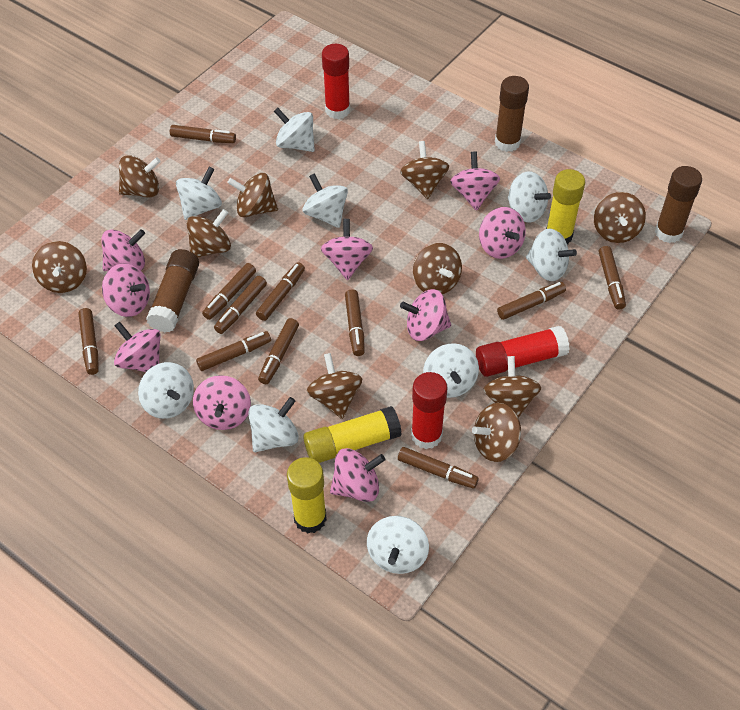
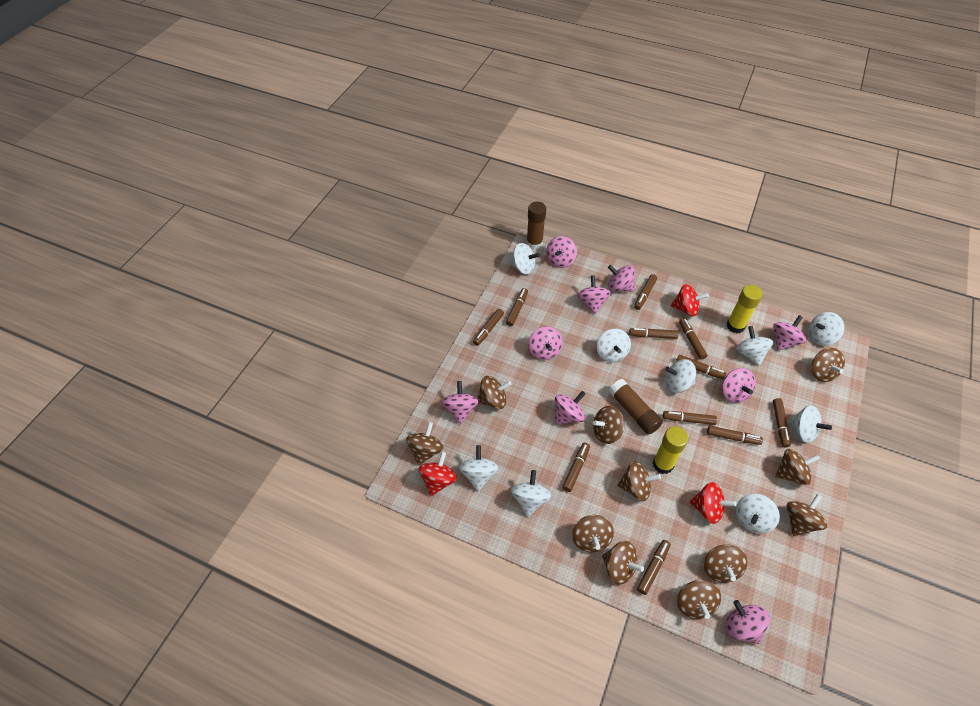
brown glue stick: [146,249,199,332] [495,76,529,152] [655,166,702,243] = 3 -> [526,201,546,250] [608,379,663,435] = 2
brown spinning top: [32,241,87,293] [119,155,161,198] [187,209,231,258] [227,173,278,217] [307,353,362,419] [400,141,449,199] [413,243,462,295] [472,403,521,462] [484,356,541,418] [594,192,646,243] = 10 -> [406,422,444,465] [477,376,512,409] [572,515,614,552] [593,406,625,444] [602,541,644,585] [617,461,661,501] [677,580,721,619] [704,544,748,583] [775,449,820,485] [787,494,827,536] [811,348,845,382] = 11
red glue stick: [322,44,350,119] [411,372,448,449] [476,326,570,377] = 3 -> none = 0
red spinning top: none = 0 -> [419,452,457,496] [671,284,709,316] [690,482,737,524] = 3
yellow glue stick: [287,457,327,533] [303,406,402,463] [546,169,585,244] = 3 -> [653,426,689,474] [726,285,763,333] = 2

